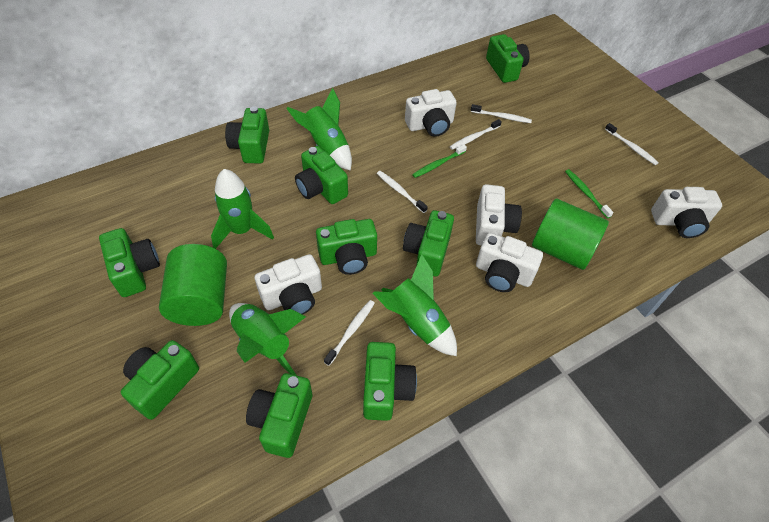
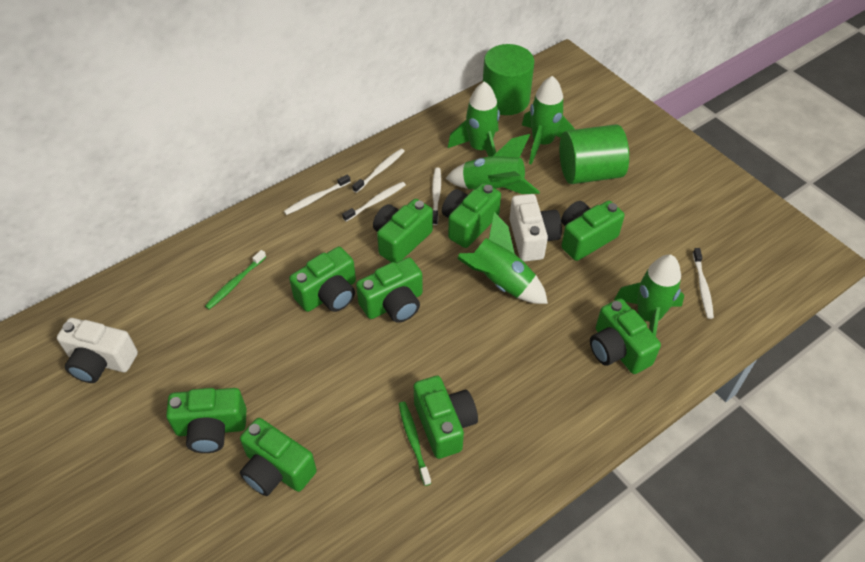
green rocket: [211,169,274,249] [229,303,306,376] [286,88,352,171] [372,254,457,356] = 4 -> [445,134,540,194] [448,81,500,157] [457,212,548,304] [522,76,575,165] [614,255,684,337] = 5
white camera: [254,254,322,315] [405,89,457,137] [476,184,522,245] [476,233,543,292] [651,187,722,238] = 5 -> [57,318,138,383] [509,194,562,262] = 2

